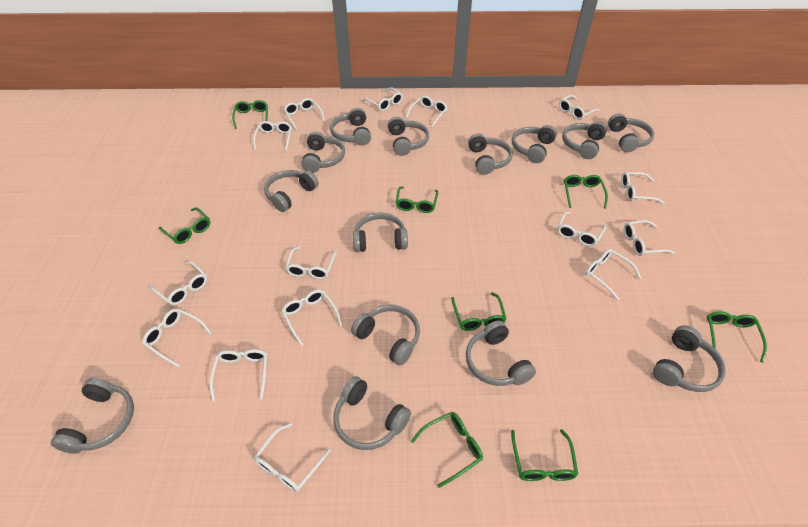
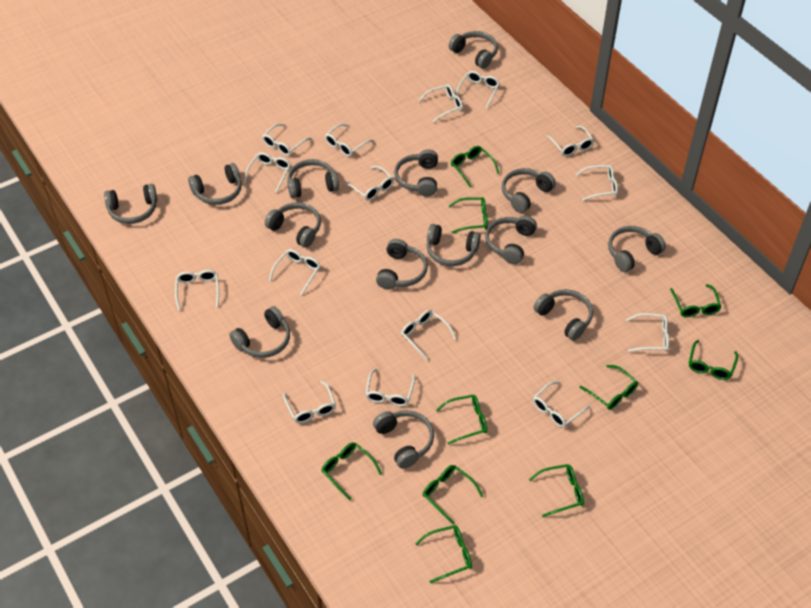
green glasses: [159,207,210,244] [232,100,268,129] [396,186,438,213] [411,412,483,488] [451,292,507,331] [511,429,578,481] [564,175,608,208] [707,311,767,363] = 8 -> [321,443,382,501] [415,525,472,583] [423,465,483,524] [436,395,487,445] [449,197,488,234] [451,146,499,188] [529,464,584,517] [579,365,638,410] [670,284,721,317] [689,340,738,380] = 10

